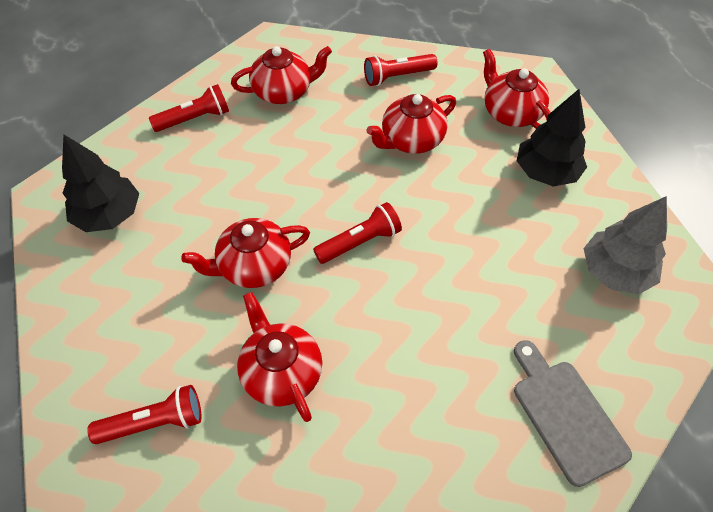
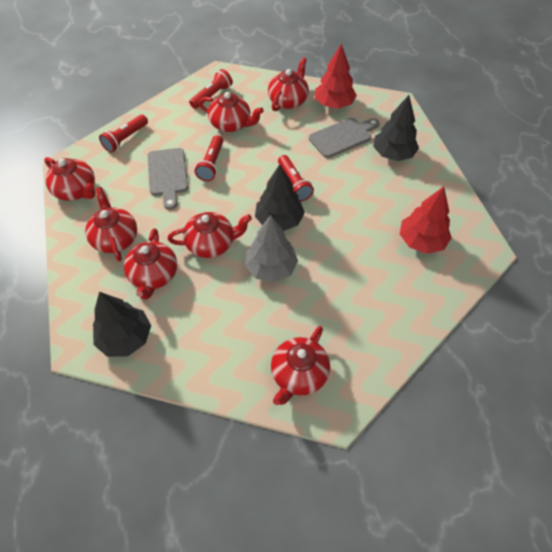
black tree: [62,135,139,232] [517,89,587,187] = 2 -> [93,292,151,357] [255,164,305,231] [373,95,419,161] = 3
grey cutting board: [514,340,632,487] = 1 -> [147,148,188,210] [309,118,380,158] = 2
red teapot: [181,218,310,288] [231,46,332,104] [237,292,322,422] [366,94,456,154] [483,49,551,129] = 5 -> [44,157,96,201] [85,187,137,262] [124,228,177,300] [167,212,252,258] [198,92,264,132] [268,57,309,111] [271,326,330,405] = 7
red tree: none = 0 -> [315,44,357,109] [400,186,452,254] = 2

